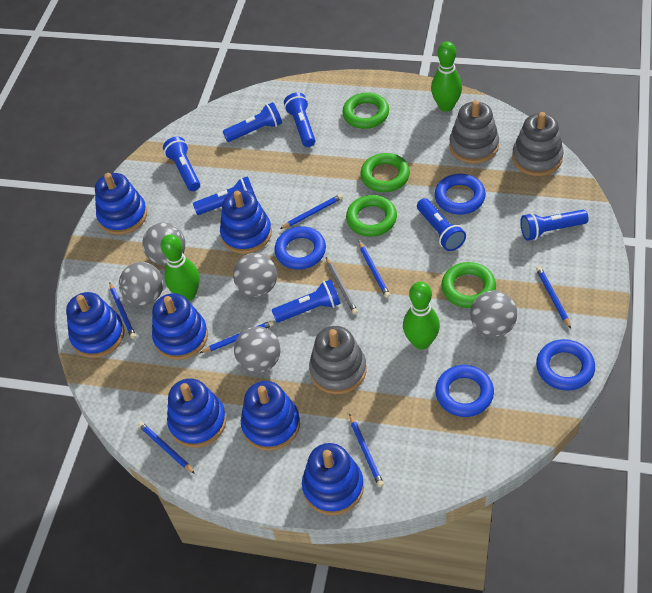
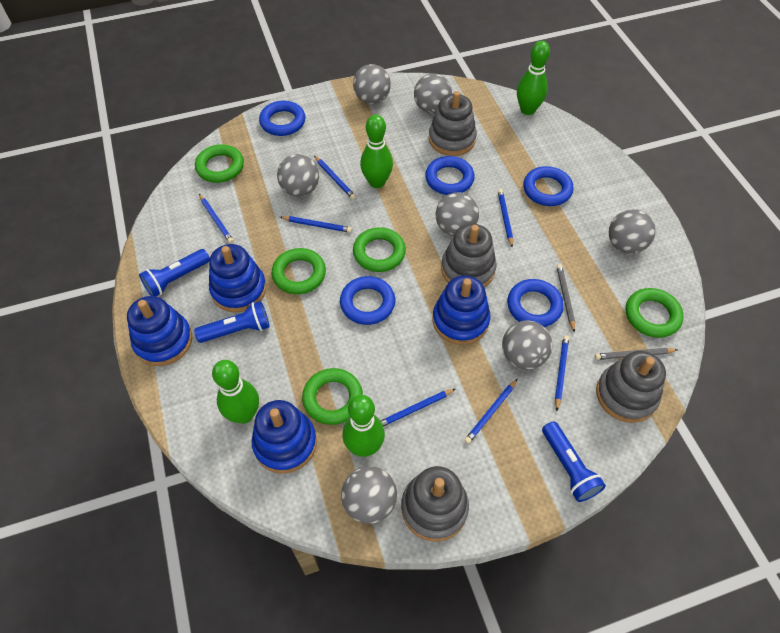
blue flashlight: [163,137,200,191] [193,176,256,215] [223,102,282,142] [272,279,341,323] [284,92,315,147] [417,198,466,251] [520,210,589,241] = 7 -> [139,249,210,296] [194,301,270,343] [542,421,606,502] = 3
blue ring: [275,226,326,270] [435,174,486,215] [435,365,494,417] [536,339,595,391] = 4 -> [259,101,306,136] [340,276,395,325] [425,156,475,195] [507,279,564,327] [523,166,574,206] = 5
blue stacking toy: [66,292,125,358] [95,173,147,235] [152,293,208,360] [167,378,227,448] [220,190,272,254] [241,381,300,451] [302,443,364,515] = 7 -> [127,296,192,366] [209,244,266,312] [252,400,317,474] [433,275,491,345] = 4
green bowling pin: [161,234,200,301] [403,282,440,349] [431,41,462,112] = 3 -> [212,360,259,424] [342,395,385,457] [360,115,393,188] [517,41,550,115] = 4
green ring: [342,93,389,129] [346,195,397,237] [360,153,410,192] [441,262,496,308] = 4 -> [195,144,244,183] [272,248,326,294] [302,368,363,425] [353,227,406,272] [626,288,684,338] = 5
grey ball: [119,262,163,306] [142,222,186,265] [233,253,277,297] [234,326,281,373] [470,291,517,337] = 5 -> [277,154,319,197] [341,466,397,524] [353,64,391,104] [414,73,452,114] [436,192,479,236] [502,320,552,370] [609,209,656,254] = 7
grey pencil: [326,257,358,314] = 1 -> [557,264,575,333] [595,348,677,360] = 2
grey stacking toy: [309,326,367,394] [449,100,499,164] [512,112,564,176] = 3 -> [401,466,469,542] [429,91,477,156] [441,224,497,287] [596,351,666,423] = 4

